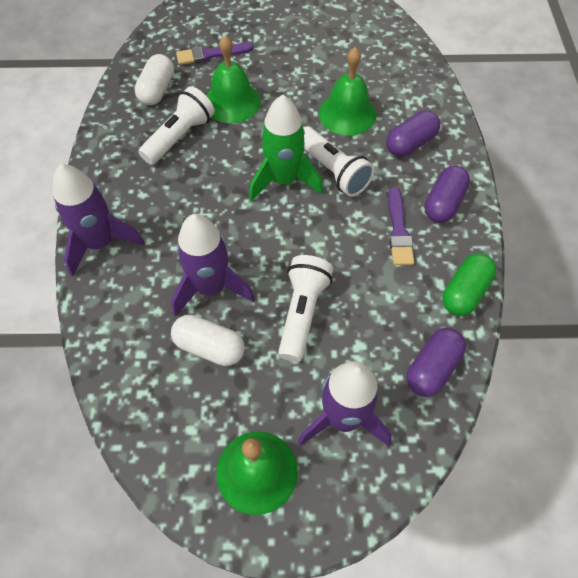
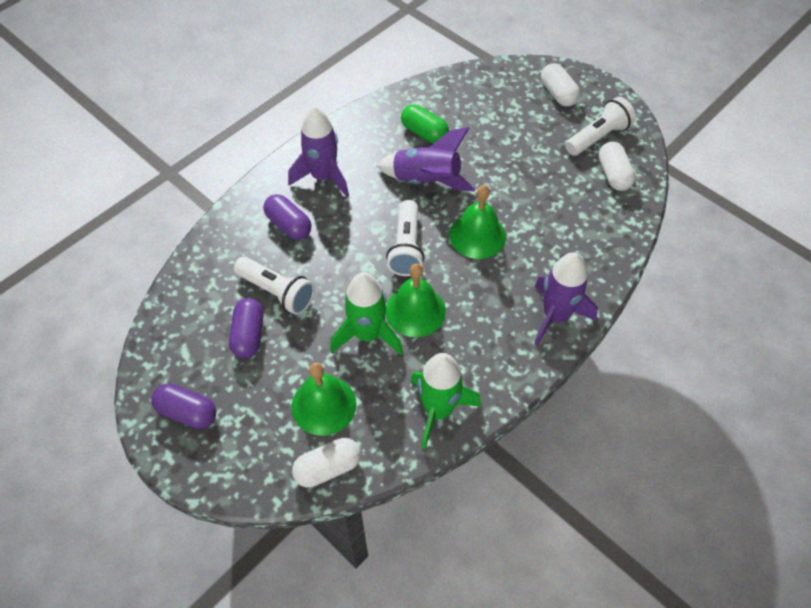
green rocket: [249,95,323,201] = 1 -> [330,272,403,355] [411,353,481,449] = 2
purple brush: [176,43,254,65] [388,187,414,265] = 2 -> none = 0
white capsule: [135,54,174,105] [171,315,245,366] = 2 -> [292,438,361,488] [541,63,580,106] [598,142,635,191] = 3

